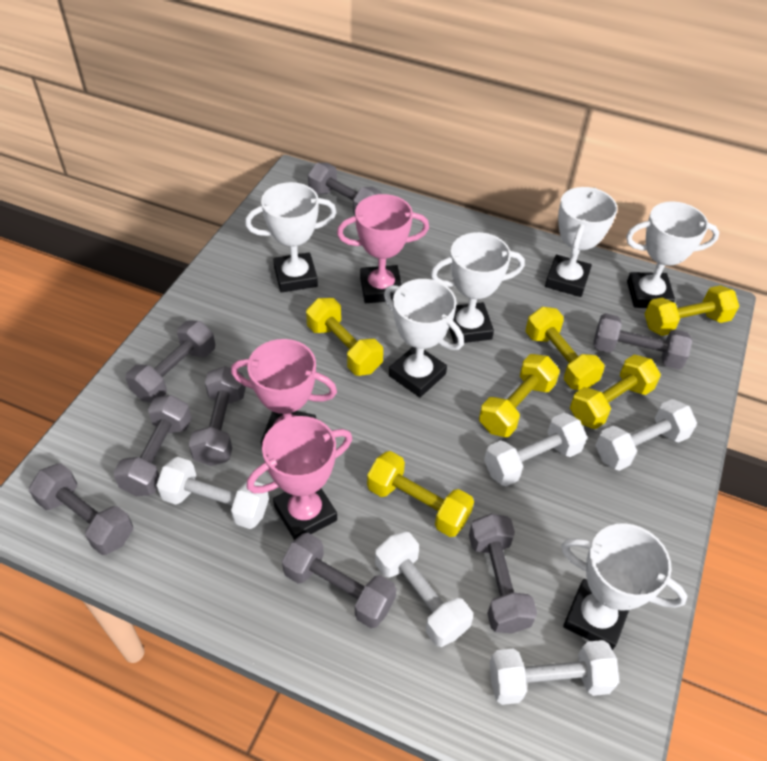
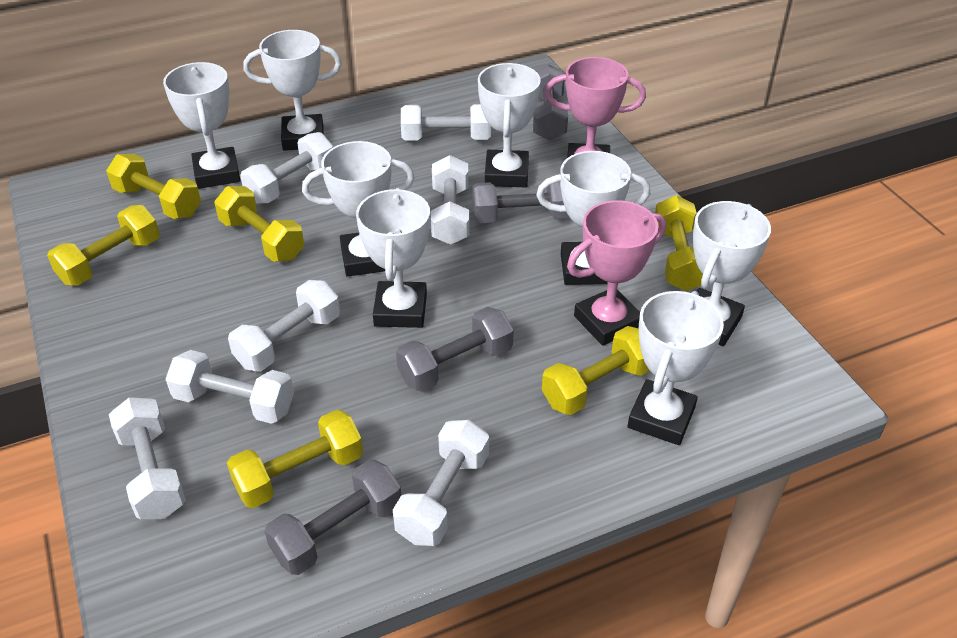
grey dumbbell: [29,463,133,555] [113,395,192,496] [126,321,215,403] [189,366,246,466] [282,533,396,628] [308,163,382,215] [469,513,537,634] [594,313,692,369] = 8 -> [264,460,401,575] [396,307,514,392] [472,181,569,223] [533,64,568,141] = 4
pink trophy: [231,339,337,446] [246,416,352,540] [337,194,429,303] = 3 -> [545,57,646,158] [567,200,666,346] = 2
white dumbbell: [156,457,269,529] [375,531,473,647] [484,413,587,486] [489,640,619,705] [595,399,697,471] = 5 -> [109,397,186,519] [166,350,294,424] [228,280,340,371] [240,132,333,204] [393,420,489,546] [401,104,491,141] [431,155,470,245] = 7
white trophy: [245,182,337,293] [384,279,464,397] [431,232,525,344] [545,187,617,297] [561,523,688,650] [626,201,719,308] = 6 -> [163,62,240,189] [243,30,342,151] [302,141,414,277] [356,188,430,328] [478,63,541,187] [536,151,650,285] [628,291,724,445] [693,201,771,346] = 8

